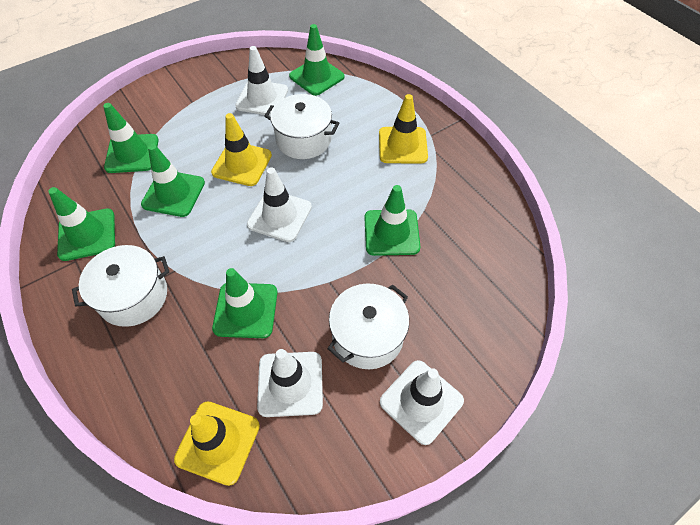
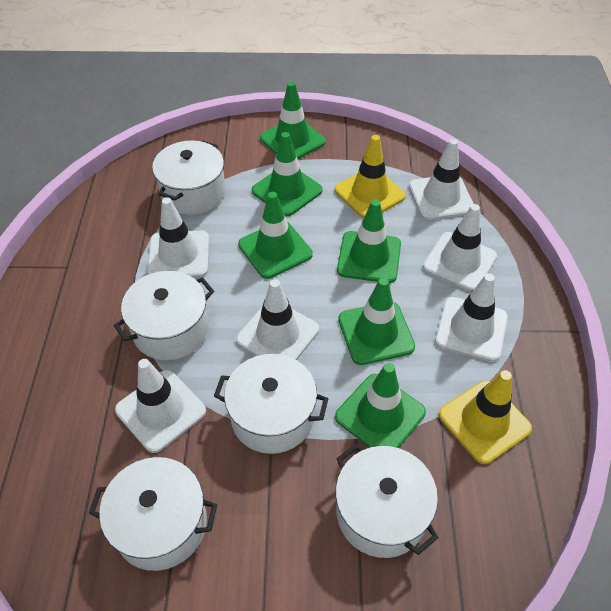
white pot: [72,245,169,327] [264,94,339,159] [327,283,409,369] = 3 -> [89,457,217,571] [114,271,214,360] [152,140,225,215] [214,354,328,454] [335,444,439,558] = 5
white traffic cone: [235,46,288,116] [247,167,312,242] [257,349,323,417] [380,360,464,445] = 4 -> [115,359,206,453] [147,197,209,278] [236,279,319,360] [409,139,474,220] [423,204,497,292] [435,273,508,362] = 6
yellow traffic cone: [174,401,260,486] [211,113,272,186] [379,94,428,163] = 3 -> [335,135,406,218] [439,370,532,464] = 2

